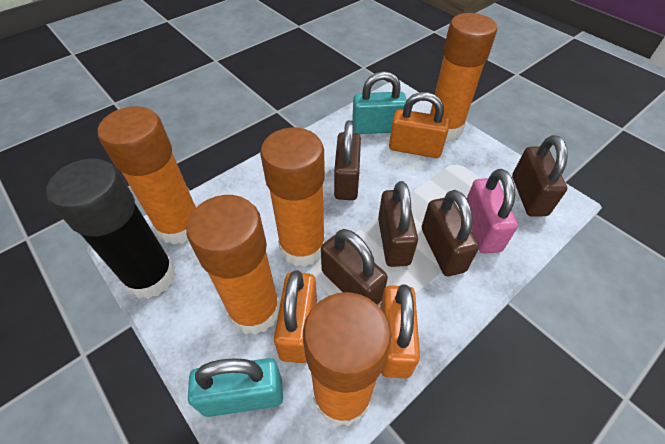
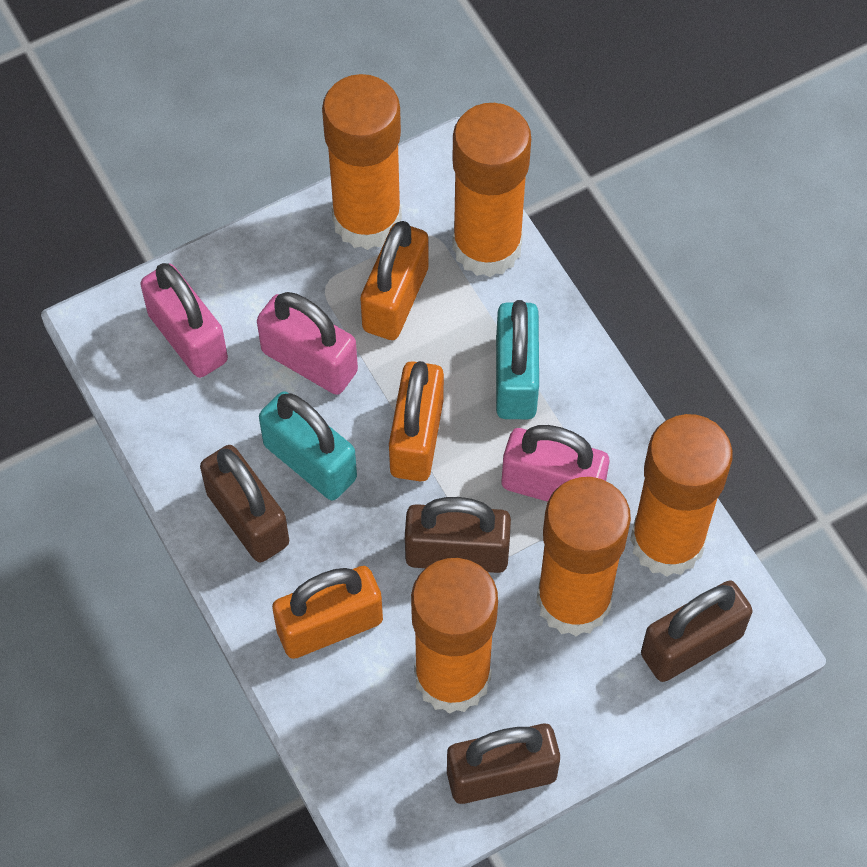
black glue stick: [46,159,176,299] = 1 -> none = 0
brown padlock: [321,229,388,305] [334,120,361,200] [378,181,418,267] [422,190,479,276] [512,135,568,217] = 5 -> [200,445,289,563] [405,497,511,573] [447,724,560,804] [641,580,753,682] = 4
pink padlock: [467,169,518,254] = 1 -> [140,263,228,378] [257,292,358,395] [502,425,609,502] = 3

